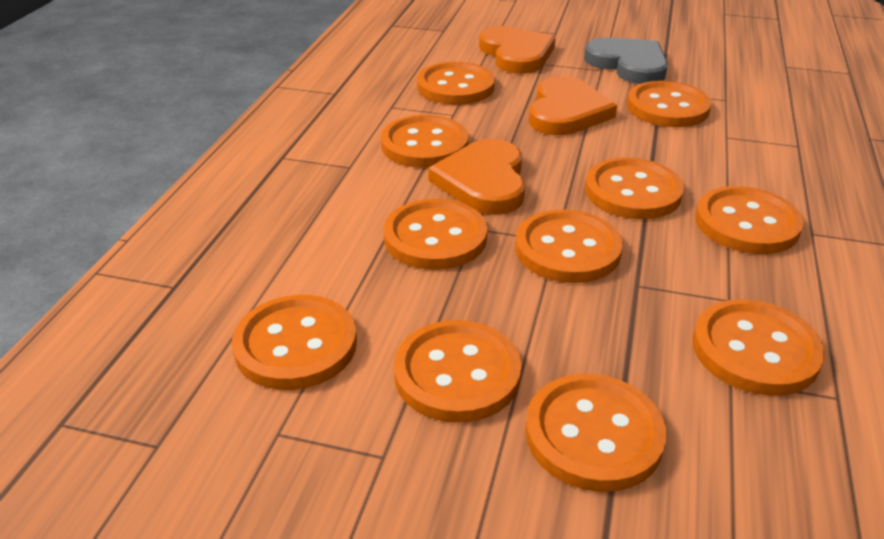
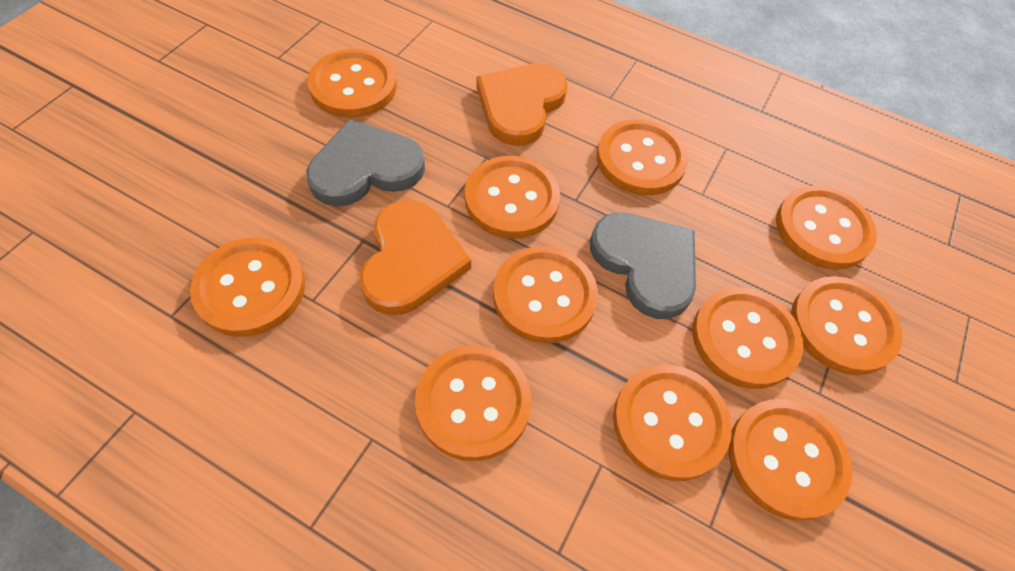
grey heart: [584,37,668,84] = 1 -> [306,119,425,207] [590,213,696,319] = 2
orange heart: [428,139,526,215] [479,26,556,74] [529,76,617,135] = 3 -> [360,200,471,315] [476,63,568,146] = 2

